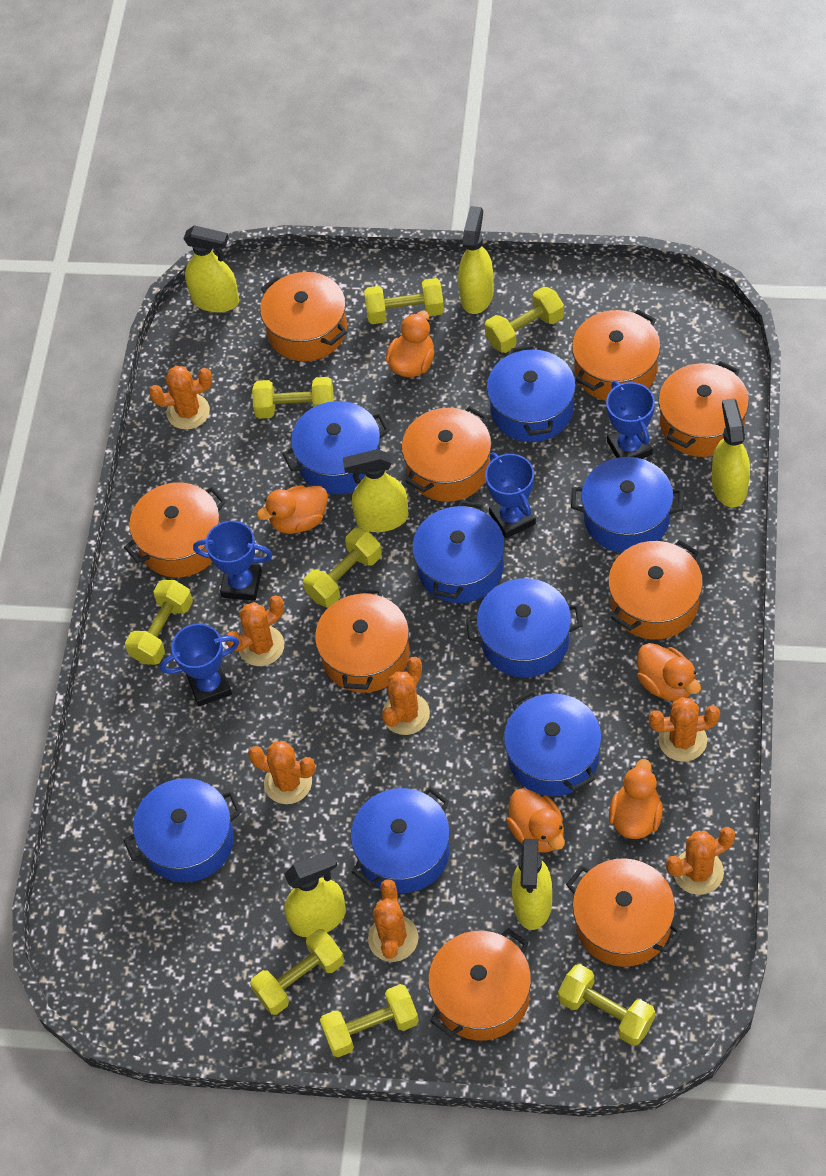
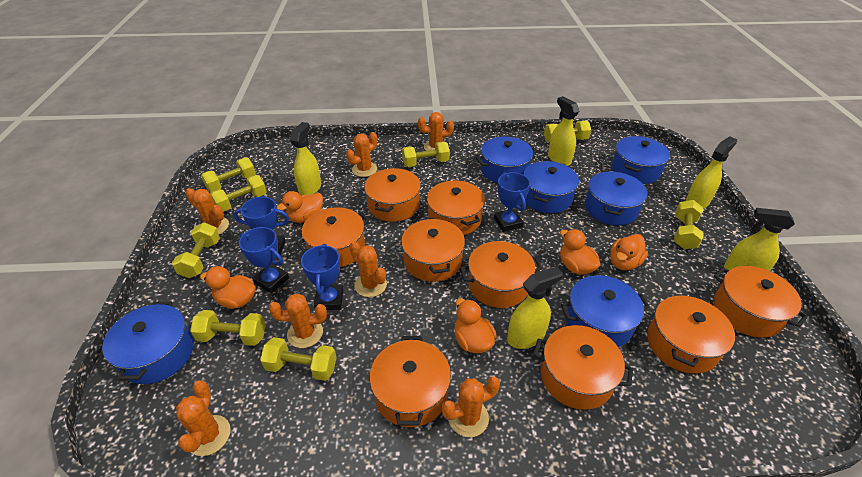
blue pot: [123,778,242,882] [282,401,390,494] [351,787,450,893] [412,501,505,603] [466,578,583,678] [487,345,576,442] [504,690,602,796] [571,457,683,553] = 8 -> [102,301,193,384] [476,137,537,183] [523,161,579,213] [561,275,650,347] [585,171,647,225] [612,136,670,184] = 6
yellow spray bottle: [183,225,239,312] [284,850,346,937] [343,449,408,532] [458,206,494,314] [512,839,552,930] [712,398,750,507] = 6 -> [290,122,321,195] [507,267,563,349] [548,96,579,166] [686,136,737,208] [724,208,795,271] = 5

